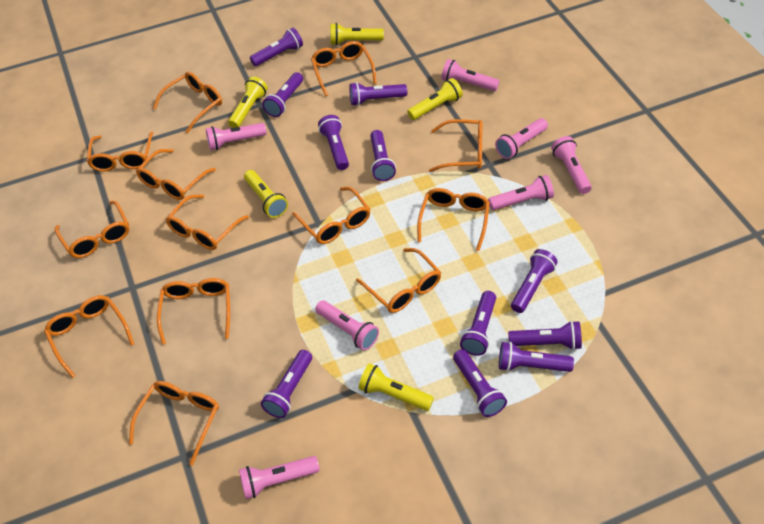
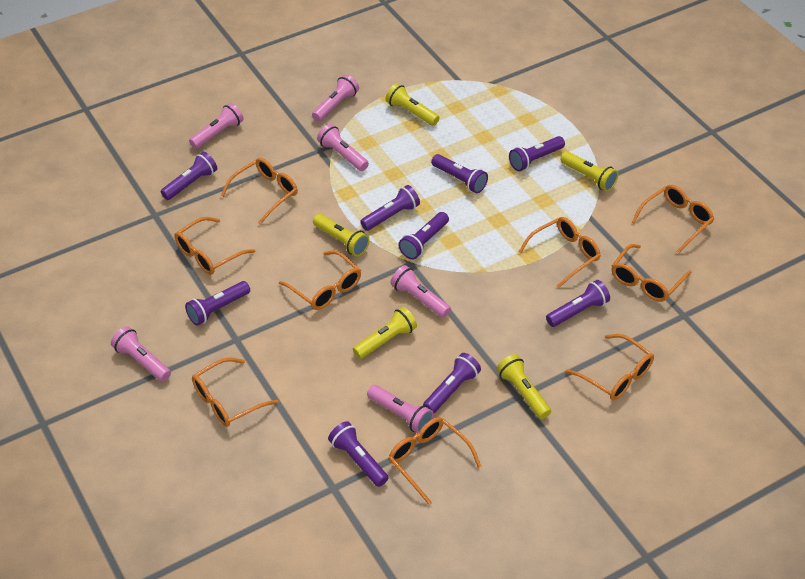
orange glasses: [44,295,134,378] [55,201,130,258] [87,131,153,172] [129,381,219,465] [136,149,216,200] [153,72,222,133] [157,278,230,345] [166,194,249,250] [292,187,370,244] [311,41,377,96] [356,248,441,313] [417,188,490,251] [429,119,483,172] = 13 -> [175,217,256,275] [192,357,279,427] [221,158,298,225] [279,250,361,310] [389,417,481,505] [518,217,601,288] [566,334,654,400] [612,244,692,302] [632,185,714,254] = 9
pink flashlight: [206,123,267,150] [239,456,320,499] [315,300,379,351] [441,59,499,91] [488,175,554,210] [495,118,548,159] [551,136,592,194] = 7 -> [111,326,171,382] [189,103,243,149] [312,74,359,122] [317,124,369,171] [367,385,434,433] [391,265,451,318] = 6
purple flashlight: [250,28,303,66] [261,350,312,418] [262,72,303,117] [318,115,349,170] [349,82,407,106] [370,130,396,181] [453,349,507,417] [460,291,496,356] [499,342,574,372] [508,321,582,350] [511,249,558,313] = 11 -> [161,152,217,200] [185,281,250,326] [328,421,388,487] [360,185,420,231] [398,212,449,259] [423,353,481,413] [431,154,488,193] [509,136,565,171] [546,280,610,327] = 9

